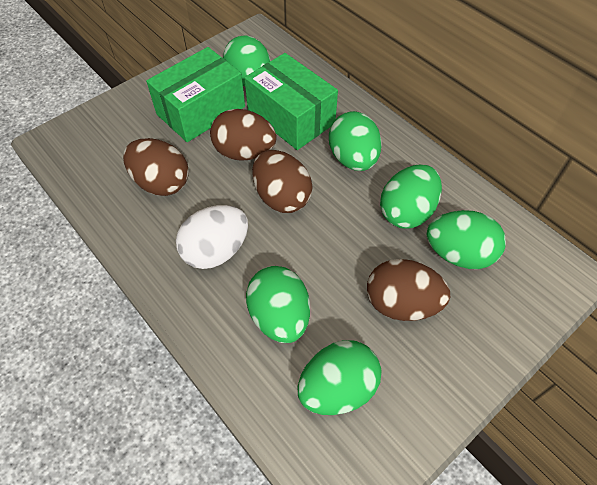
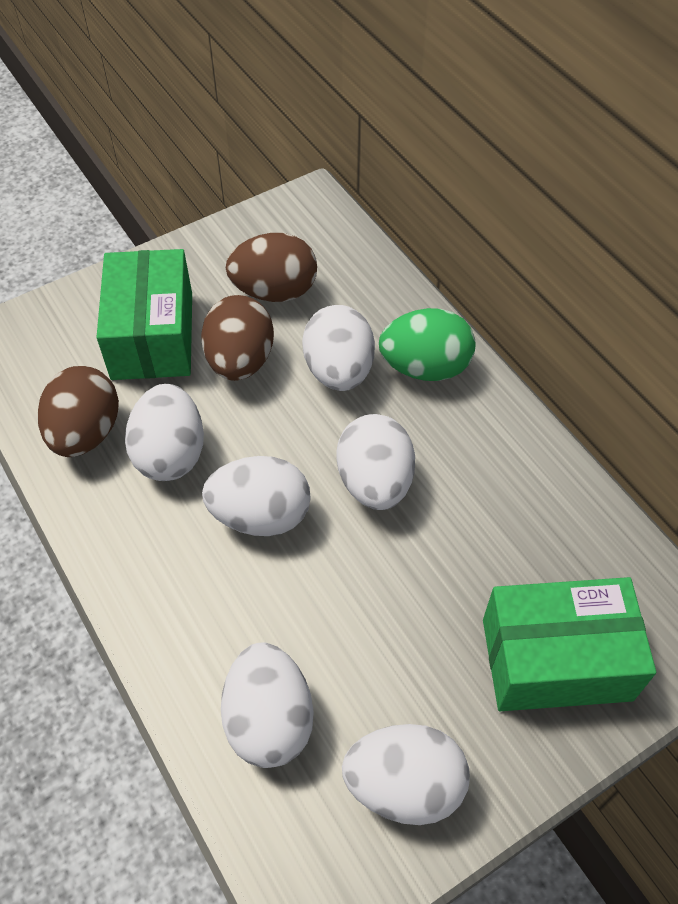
brown egg: [123,138,189,196] [210,109,277,161] [252,150,312,213] [367,259,450,321] = 4 -> [38,366,119,457] [201,295,274,381] [226,233,317,302] = 3
green egg: [223,35,270,86] [246,266,310,343] [298,340,382,415] [329,111,382,171] [380,165,442,228] [427,210,506,269] = 6 -> [379,308,475,381] = 1
white egg: [176,205,248,269] = 1 -> [125,384,204,481] [202,456,311,536] [221,643,314,768] [302,305,375,391] [336,414,415,510] [342,724,470,825] = 6

